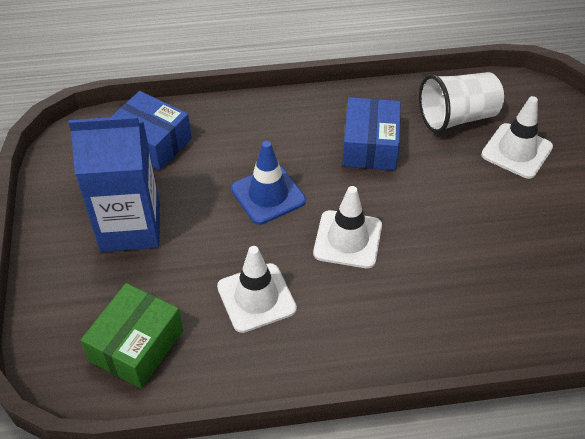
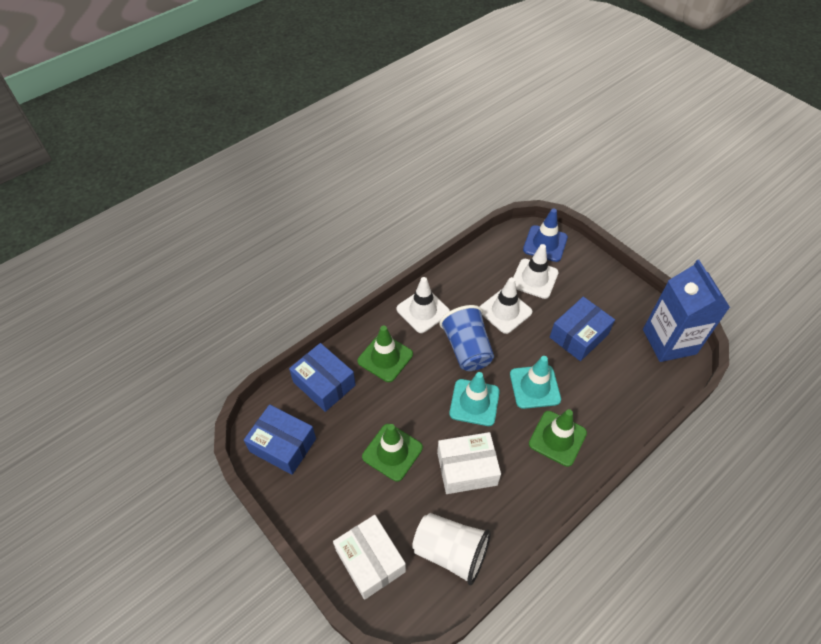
blue box: [111,91,192,171] [342,97,401,170] = 2 -> [244,404,316,475] [289,343,355,412] [550,297,615,361] = 3
blue cup: none = 0 -> [439,305,494,371] = 1
green box: [81,283,183,389] = 1 -> none = 0
green traffic cone: none = 0 -> [357,326,413,382] [362,424,423,482] [529,409,587,467] = 3
turquoise traffic cone: none = 0 -> [449,372,500,426] [510,356,561,409] = 2
white box: none = 0 -> [333,515,406,600] [437,432,501,494] = 2

